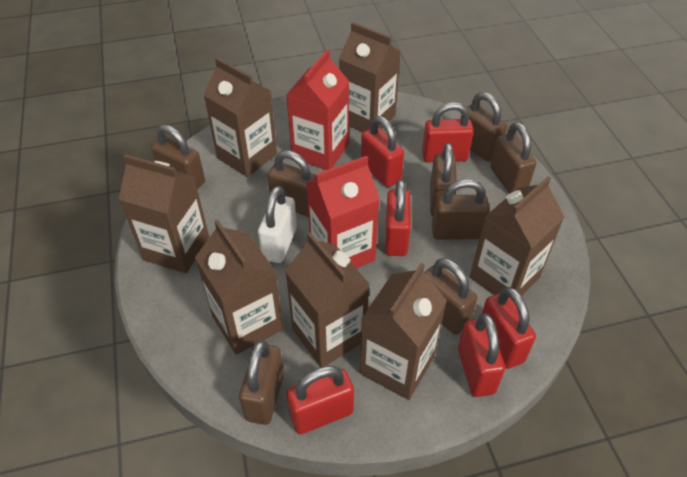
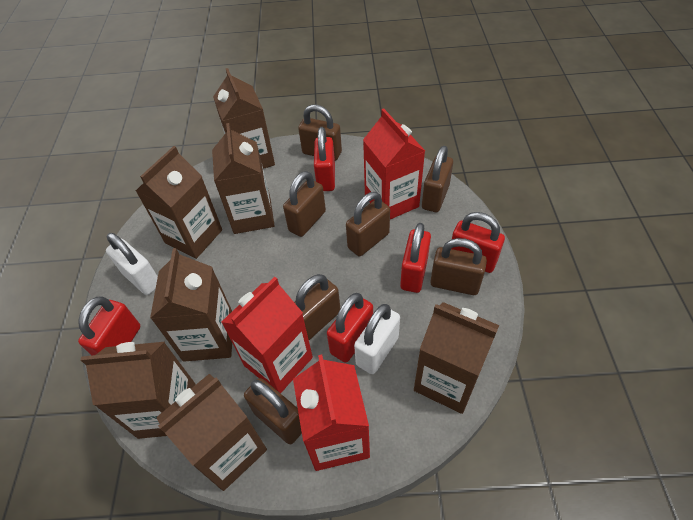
brown padlock: [151,124,205,190] [239,340,284,425] [267,150,316,217] [424,258,477,335] [430,143,457,216] [432,179,490,240] [461,92,507,162] [490,122,536,194] = 8 -> [244,378,302,444] [283,171,326,237] [294,274,340,340] [298,105,342,161] [346,192,390,256] [422,146,453,212] [430,238,487,295] = 7
red carton: [286,50,350,170] [306,156,380,268] = 2 -> [221,277,313,393] [293,354,370,471] [363,109,425,219] = 3
red padlock: [287,366,354,434] [361,116,404,187] [385,180,411,256] [422,102,474,162] [458,313,505,397] [482,287,536,369] = 6 -> [78,297,140,356] [314,127,335,191] [327,293,373,363] [400,223,431,293] [452,212,505,273] = 5
white padlock: [258,186,297,263] = 1 -> [106,233,158,295] [354,304,400,374] = 2

